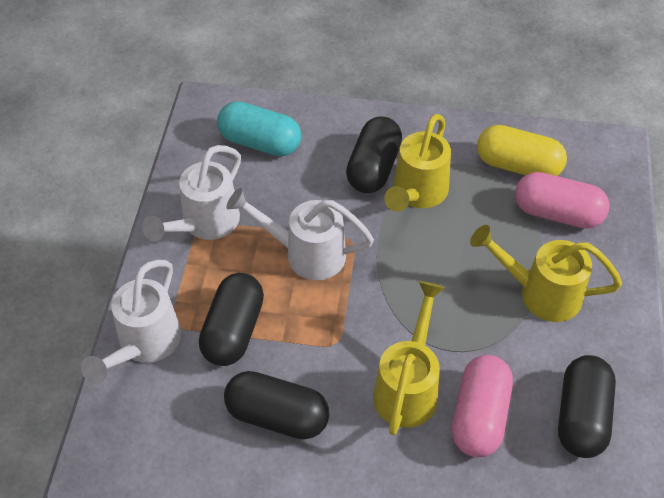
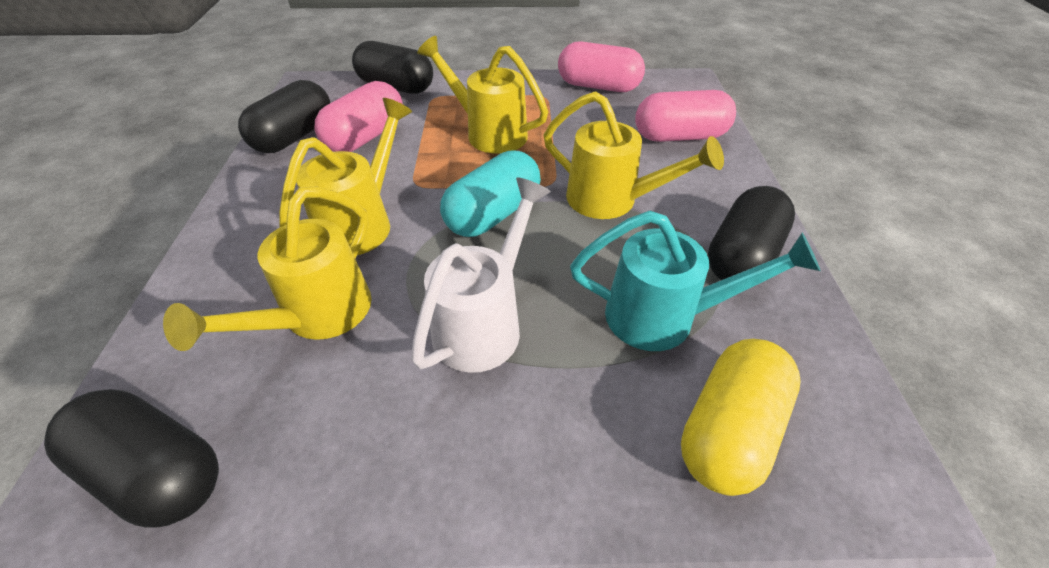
pink capsule: [452,355,513,457] [515,172,610,229] = 2 -> [314,81,403,152] [558,41,645,92] [635,90,736,142] = 3
turquoise watering can: none = 0 -> [570,211,821,351] = 1
white watering can: [81,260,181,384] [142,145,241,242] [226,188,374,280] = 3 -> [411,177,551,373] = 1
yellow watering can: [373,281,445,435] [384,114,451,212] [470,225,622,322] = 3 -> [163,186,372,351] [279,98,412,255] [417,36,548,154] [543,91,724,219] = 4

